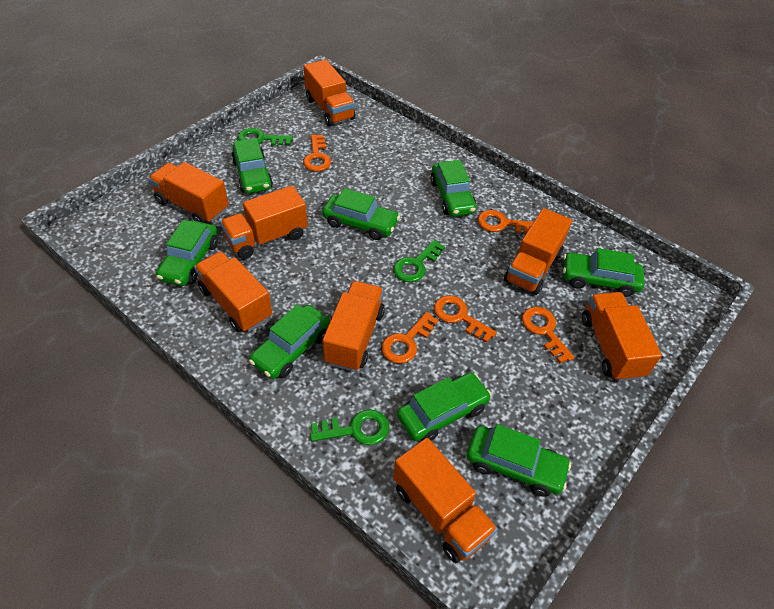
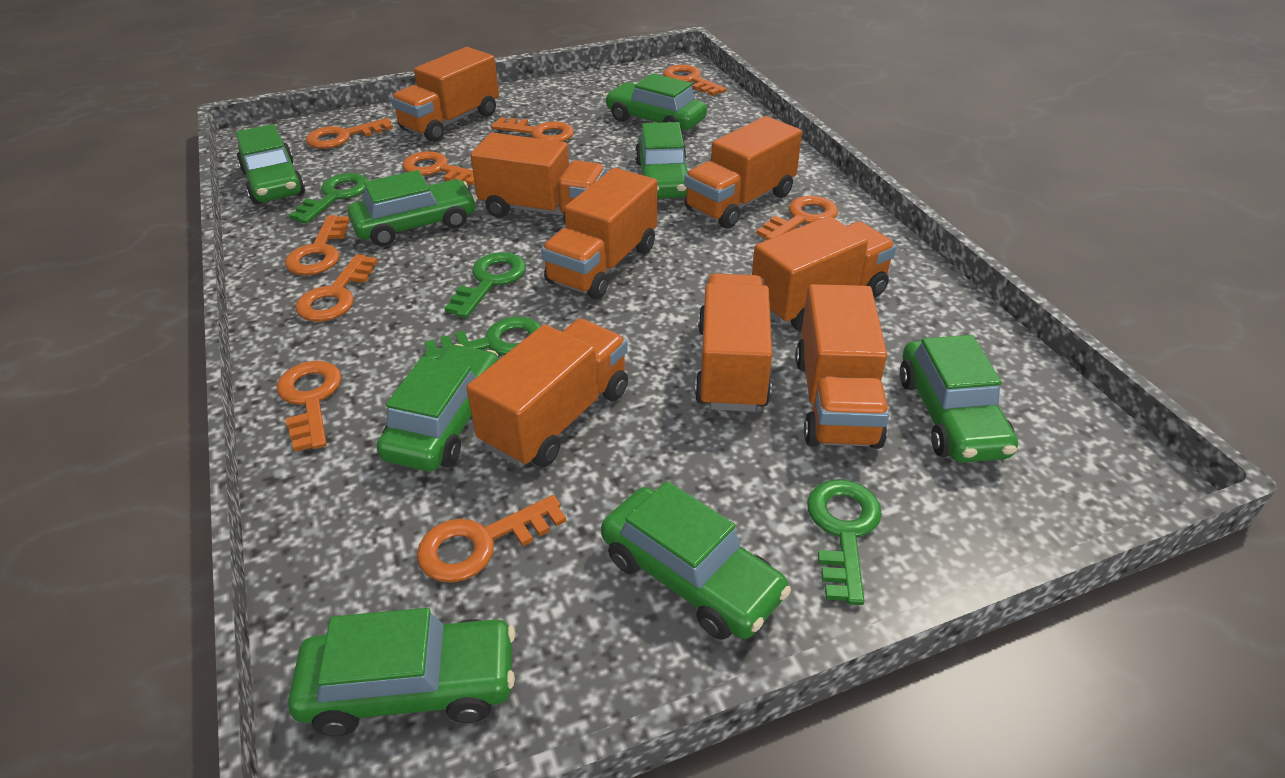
green key: [238,128,293,146] [310,409,389,445] [393,240,445,282] = 3 -> [289,173,369,224] [424,317,541,359] [445,252,526,318] [807,479,882,605] = 4
orange key: [303,135,331,172] [381,312,438,364] [434,295,497,343] [477,210,533,233] [522,307,574,363] = 5 -> [277,361,342,452] [285,215,350,275] [295,254,378,322] [306,118,393,149] [402,151,475,185] [417,495,566,583] [491,117,574,142] [663,65,726,96] [756,196,838,240] = 9

